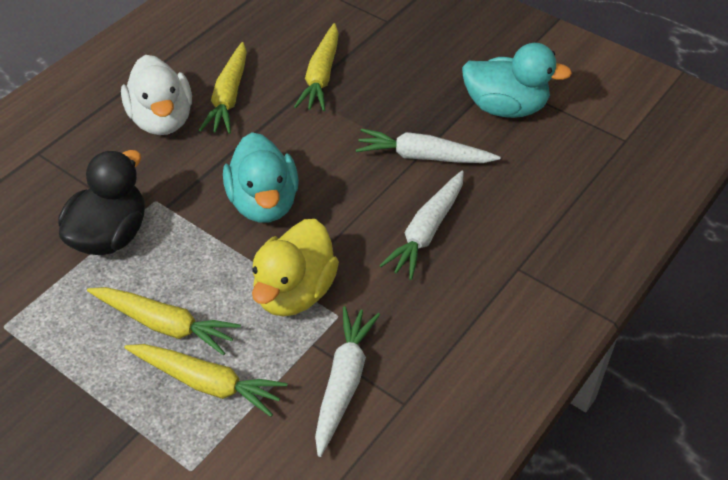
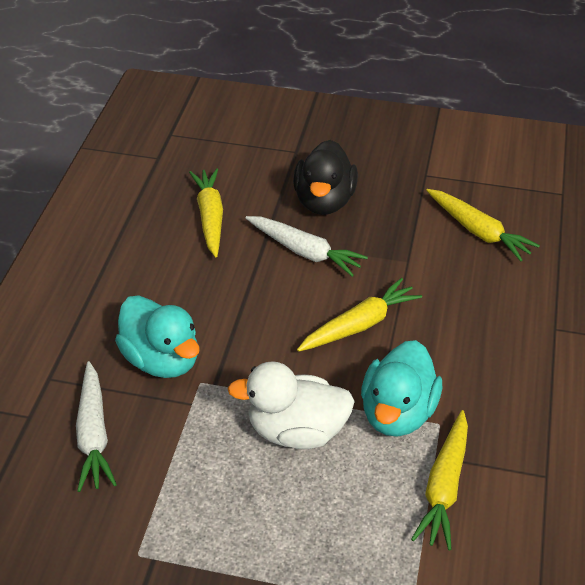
white carrot: [315,306,380,457] [356,128,501,163] [379,171,464,280] = 3 -> [76,361,117,492] [245,216,368,277] = 2
yellow duck: [252,219,339,316] = 1 -> none = 0

